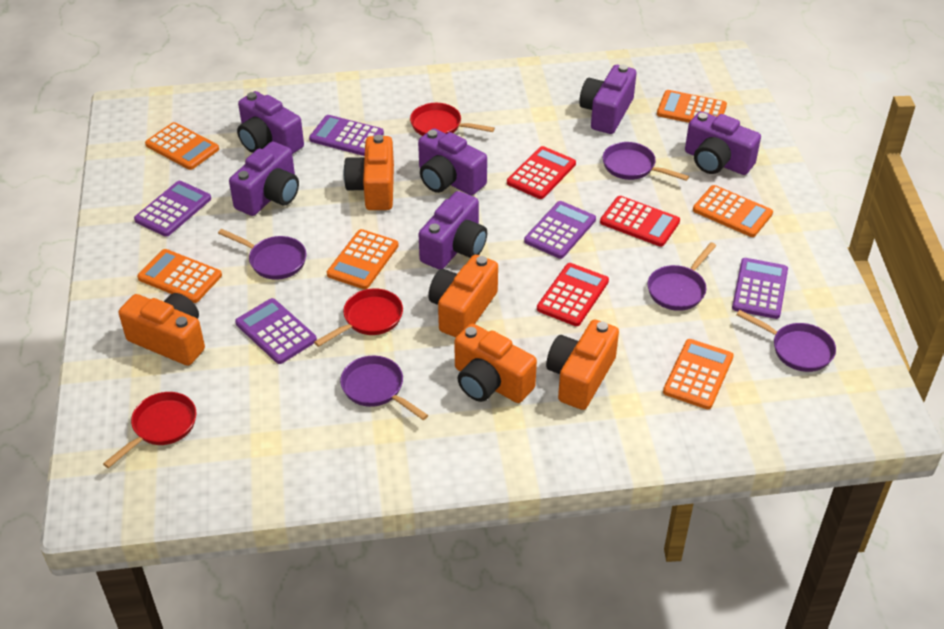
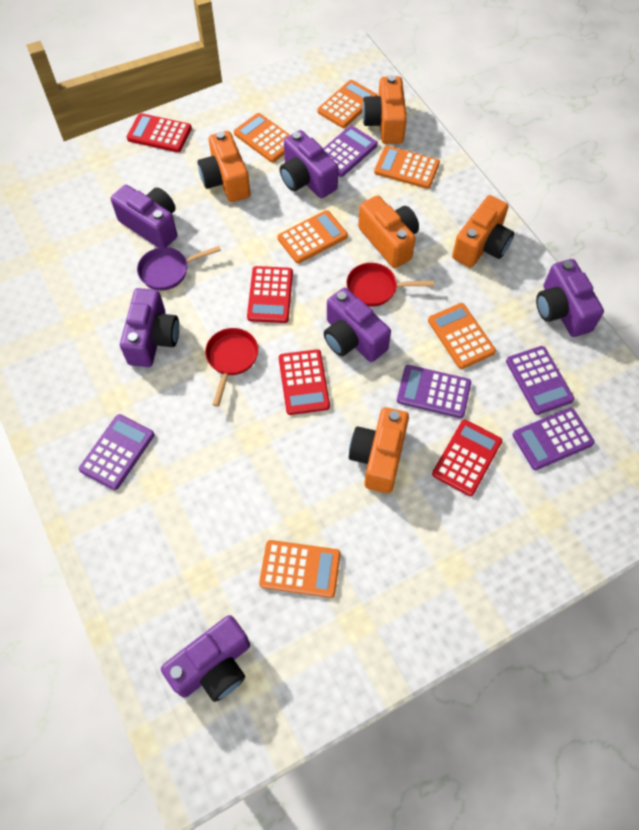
purple pan: [218,229,306,280] [340,356,428,420] [603,142,689,181] [648,242,716,311] [736,310,836,372] = 5 -> [137,246,221,290] = 1
red calculator: [507,146,576,199] [537,263,609,326] [600,196,680,247] = 3 -> [127,113,192,152] [247,266,293,323] [279,349,330,415] [432,420,502,496] = 4
red pan: [103,392,196,468] [314,288,403,347] [410,103,495,136] = 3 -> [205,328,258,407] [346,263,434,307] = 2

